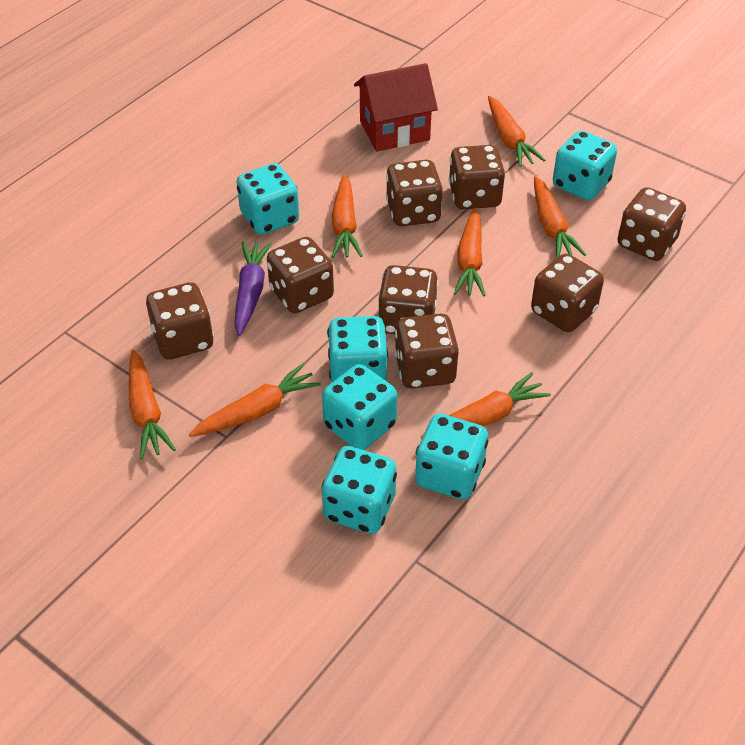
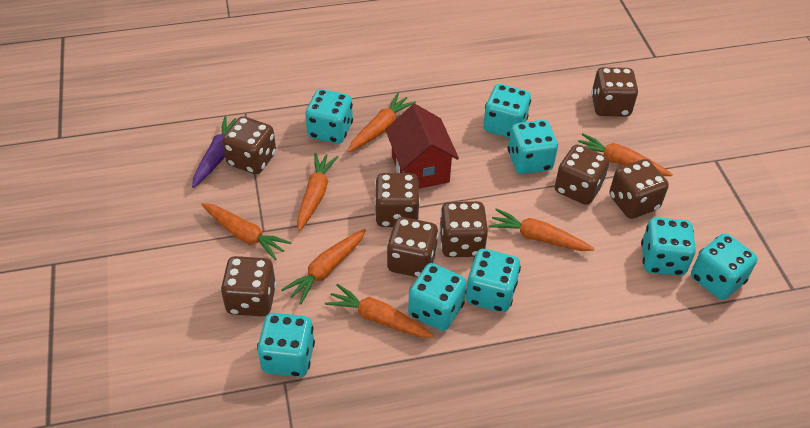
turquoise dice: [237,163,299,235] [322,364,397,450] [322,446,397,534] [327,316,388,382] [415,414,488,499] [553,130,617,200] = 6 -> [257,313,315,377] [305,89,353,144] [408,263,467,331] [465,249,521,312] [483,84,531,138] [508,120,558,174] [641,217,696,276] [691,233,758,300] = 8

